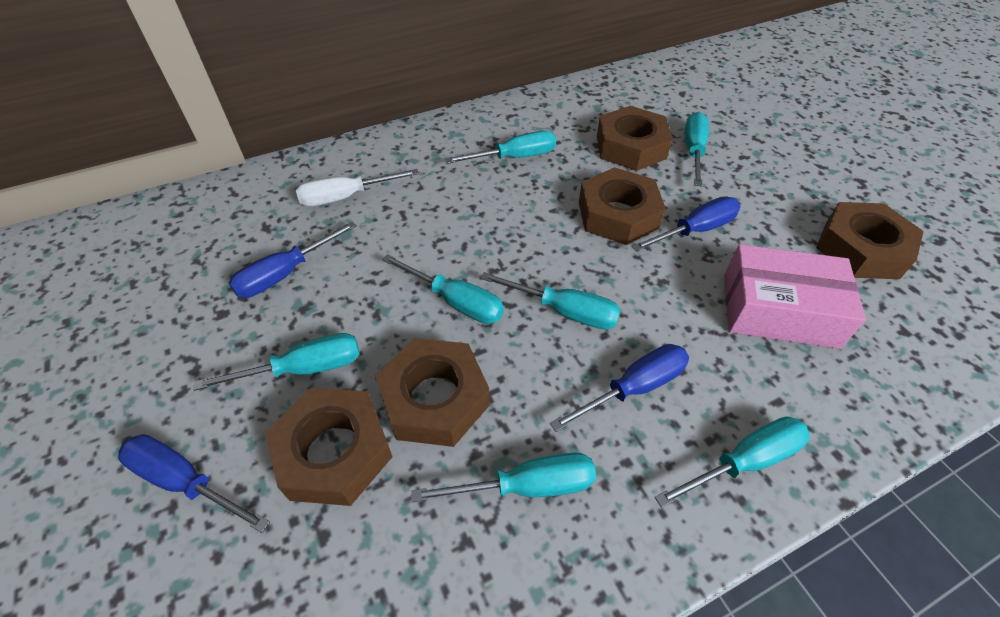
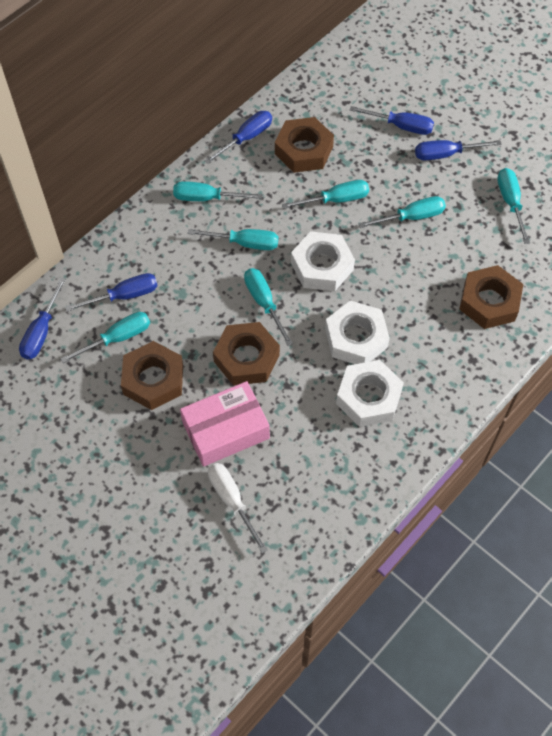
blue screwdriver: [118,434,270,533] [229,221,357,298] [550,344,689,432] [632,196,741,252] = 4 -> [19,278,66,359] [65,273,158,312] [204,111,272,164] [350,106,434,135] [415,140,502,160] = 5
brown nut: [265,388,393,506] [375,338,490,447] [579,167,665,245] [597,106,673,171] [816,202,924,279] = 5 -> [121,341,183,410] [213,322,280,386] [275,117,334,173] [459,265,523,329] = 4
white nut: none = 0 -> [291,231,355,291] [325,300,390,364] [336,360,404,427] = 3

